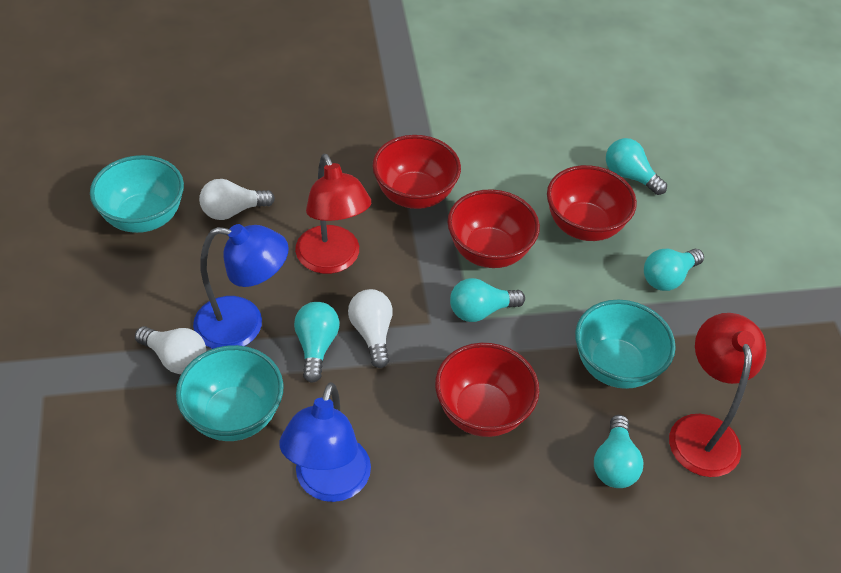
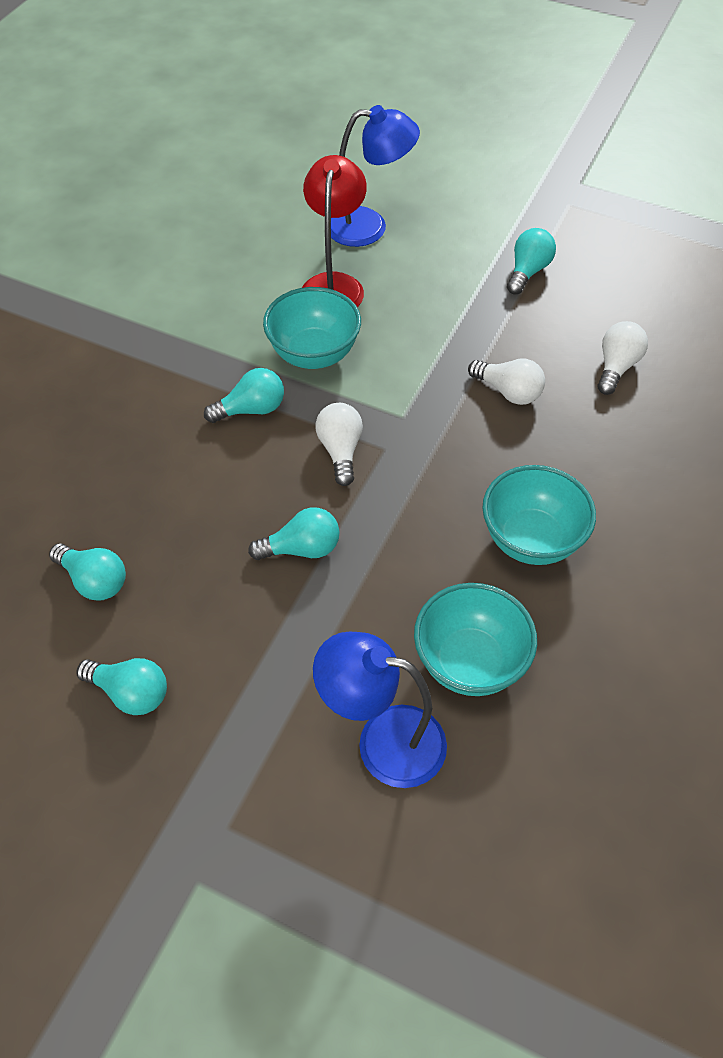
red bowl: [372,135,461,209] [435,343,539,437] [447,189,540,268] [547,165,637,241] = 4 -> none = 0
red lamp: [295,154,371,274] [669,313,767,477] = 2 -> [302,155,367,308] = 1

